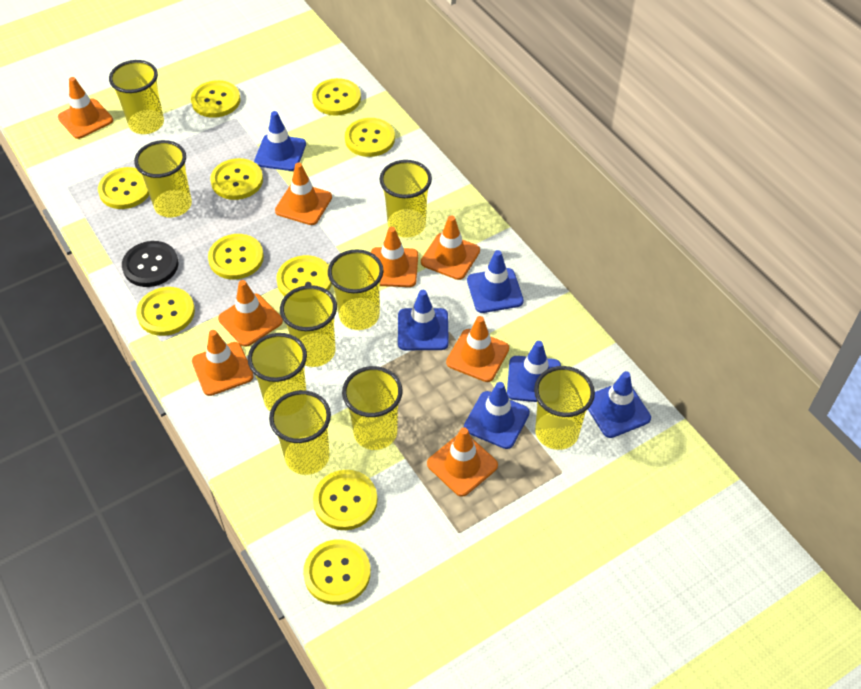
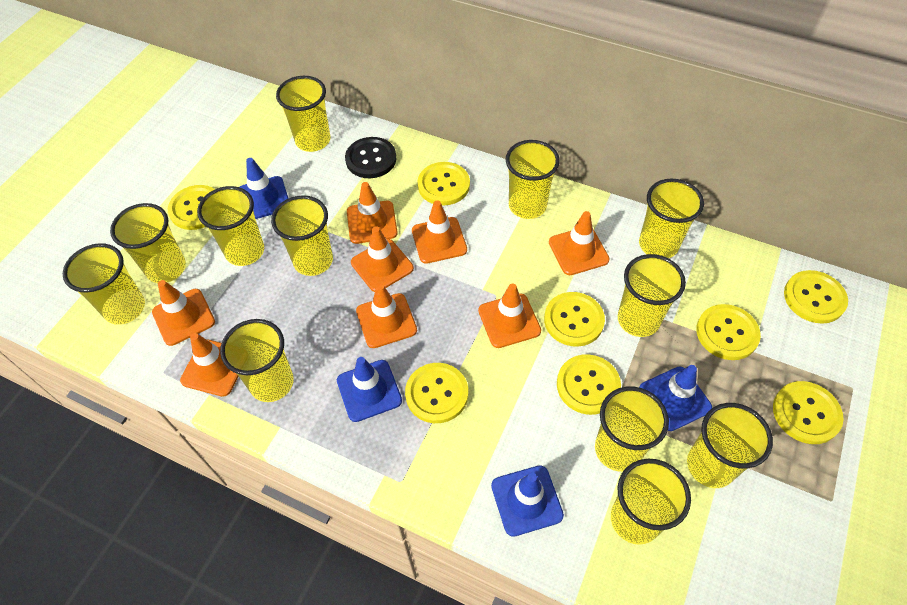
blue traffic cone: [254,111,306,171] [398,290,449,350] [464,382,530,449] [467,250,524,313] [507,341,561,402] [588,371,651,438] = 6 -> [240,158,289,219] [337,357,402,422] [491,465,564,537] [639,365,712,431] = 4
yellow button: [98,167,149,209] [136,287,195,336] [191,80,241,118] [208,234,264,279] [210,158,263,200] [276,255,332,296] [303,539,371,605] [312,78,361,116] [313,470,378,530] [345,118,395,157] = 10 -> [168,185,215,230] [405,363,468,423] [418,162,470,205] [544,292,605,347] [557,354,621,415] [696,304,761,360] [773,381,844,444] [784,270,848,324] = 8
yellow cup: [109,60,164,134] [134,140,192,217] [248,333,307,411] [269,390,331,475] [280,285,337,367] [328,249,384,330] [342,366,403,450] [380,160,432,238] [534,366,595,450] = 9 -> [63,243,145,325] [110,203,186,283] [197,186,264,266] [220,319,294,402] [271,195,333,276] [276,76,331,152] [506,140,560,219] [595,386,669,472] [611,459,691,545] [618,254,686,337] [639,179,704,258] [687,403,773,488] = 12

